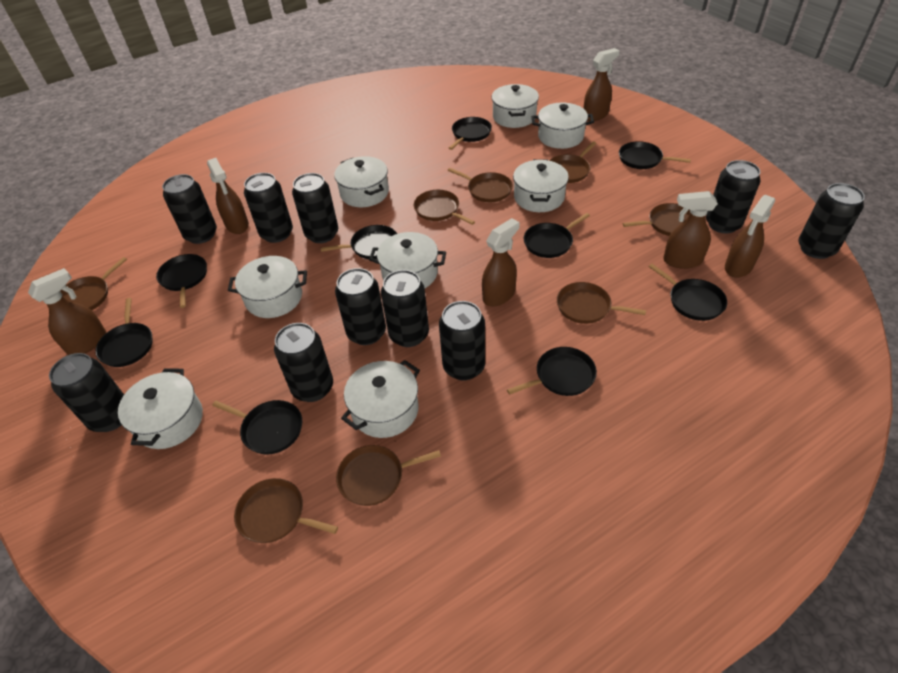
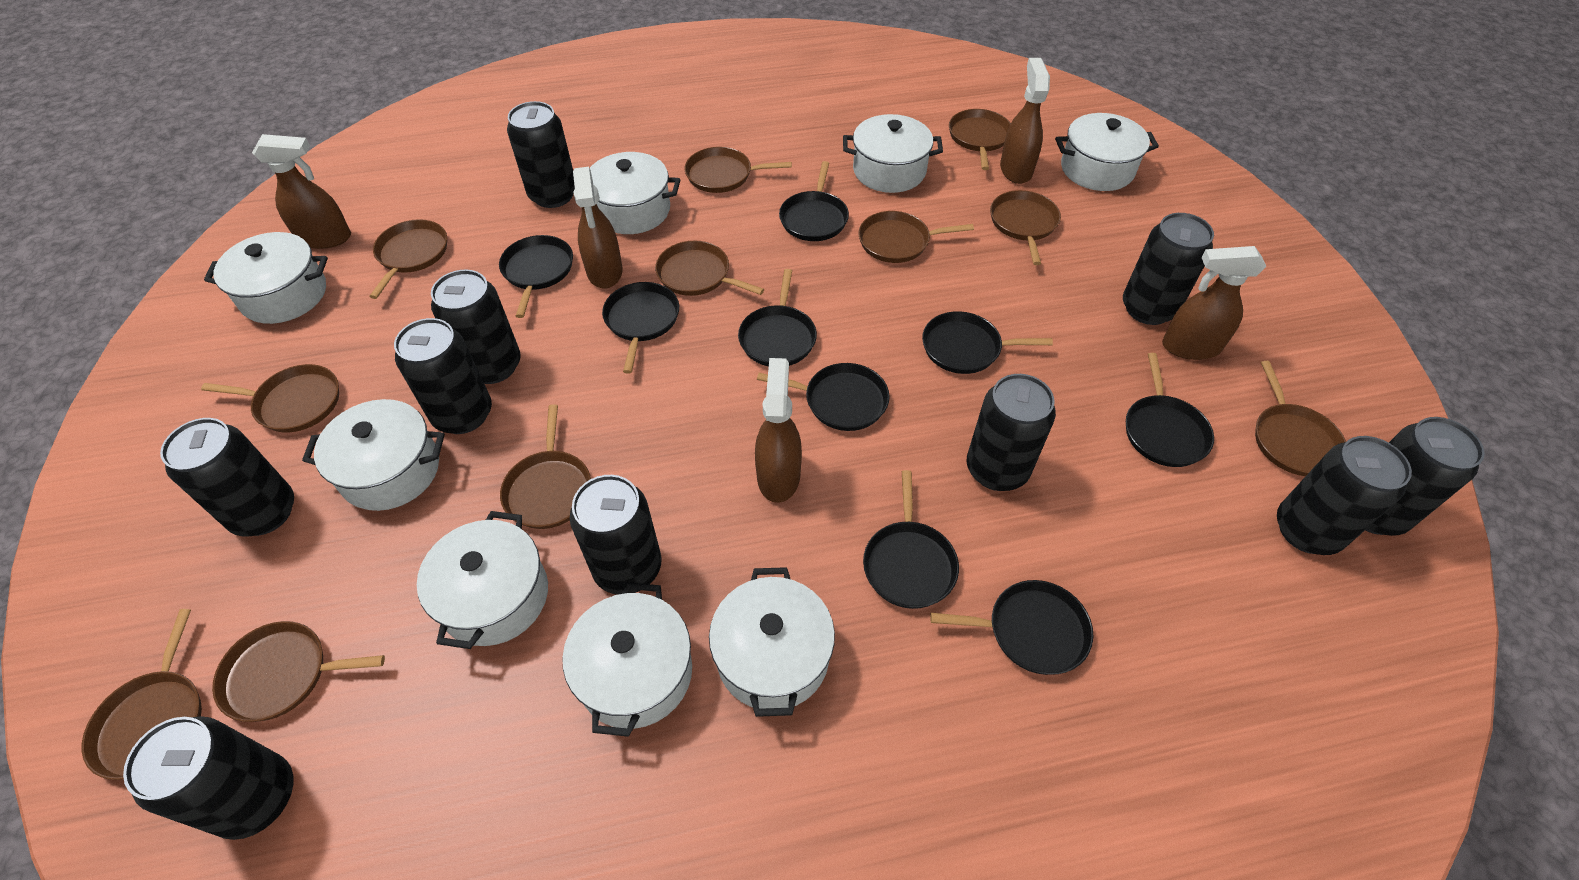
brown pan: [60,257,127,310] [234,478,338,543] [336,445,441,506] [414,190,475,225] [447,168,513,202] [549,142,597,183] [557,282,646,324] [623,203,690,236] = 8 -> [82,609,202,780] [201,364,339,432] [212,621,385,722] [369,219,447,299] [500,404,591,529] [655,241,764,296] [685,147,792,193] [858,211,974,263] [949,109,1011,170] [990,190,1061,265] [1255,361,1346,476] = 11
brown spray bottle: [28,268,107,355] [207,158,249,234] [482,218,519,307] [583,48,619,121] [663,191,718,269] [725,195,775,278] = 6 -> [252,134,351,249] [573,167,623,289] [755,358,802,503] [1000,58,1050,184] [1162,246,1266,360] = 5

